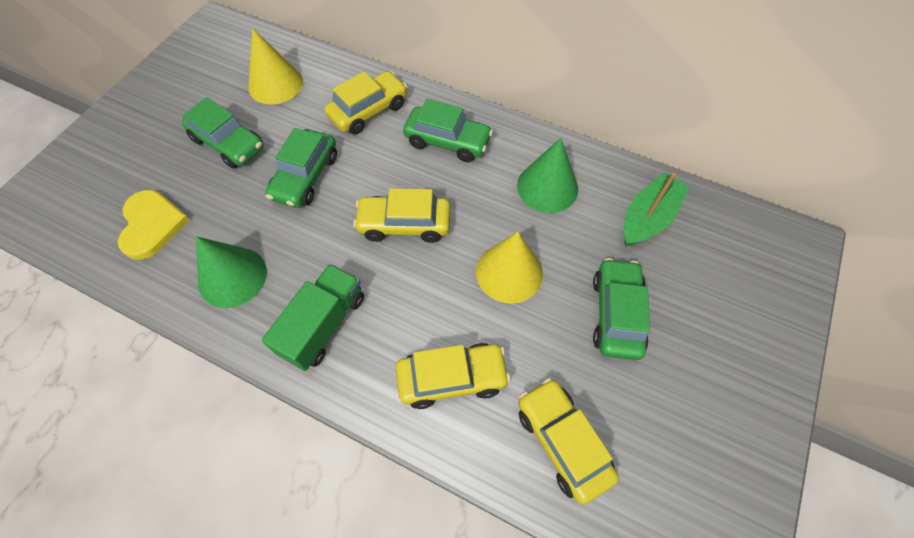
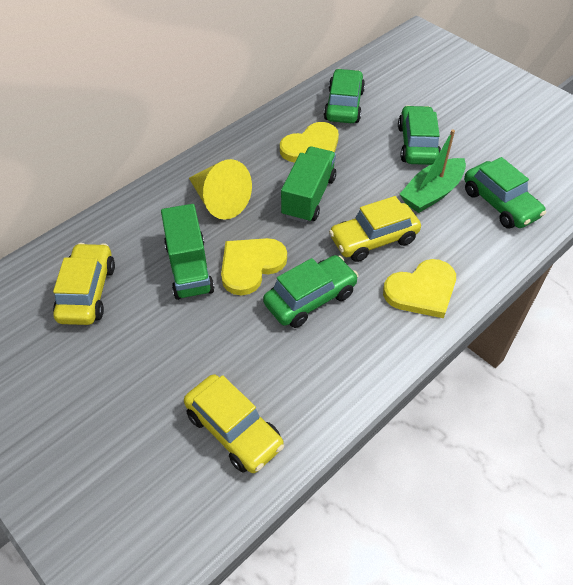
green cone: [196,236,267,308] [517,138,578,213] = 2 -> none = 0
green truck: [262,264,364,371] = 1 -> [161,204,214,300] [281,147,336,223] = 2
yellow car: [324,71,408,134] [353,188,450,243] [396,343,510,409] [518,378,619,504] = 4 -> [53,243,115,325] [184,374,284,473] [329,196,421,262] = 3
yellow cone: [248,28,303,104] [476,232,543,303] = 2 -> [189,159,252,220] = 1
yellow heart: [118,190,190,260] = 1 -> [221,238,287,295] [280,122,339,163] [383,259,456,318] = 3

